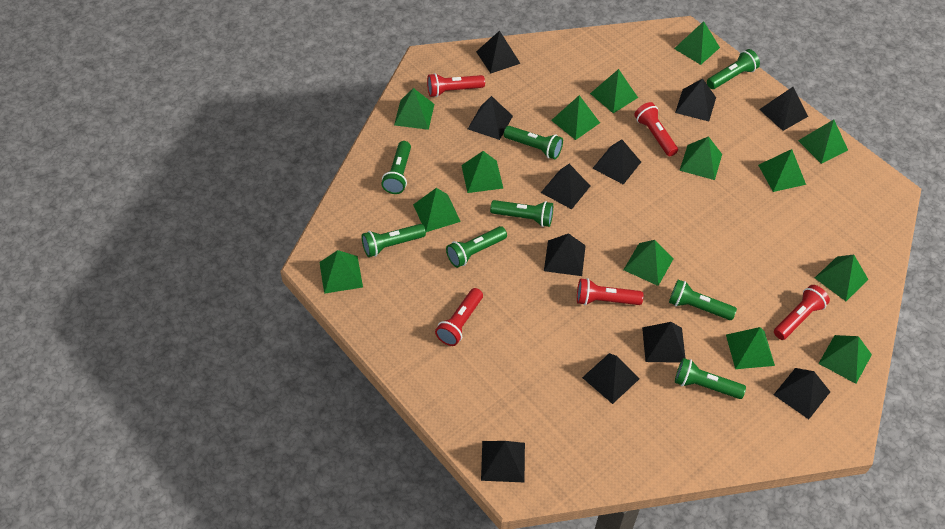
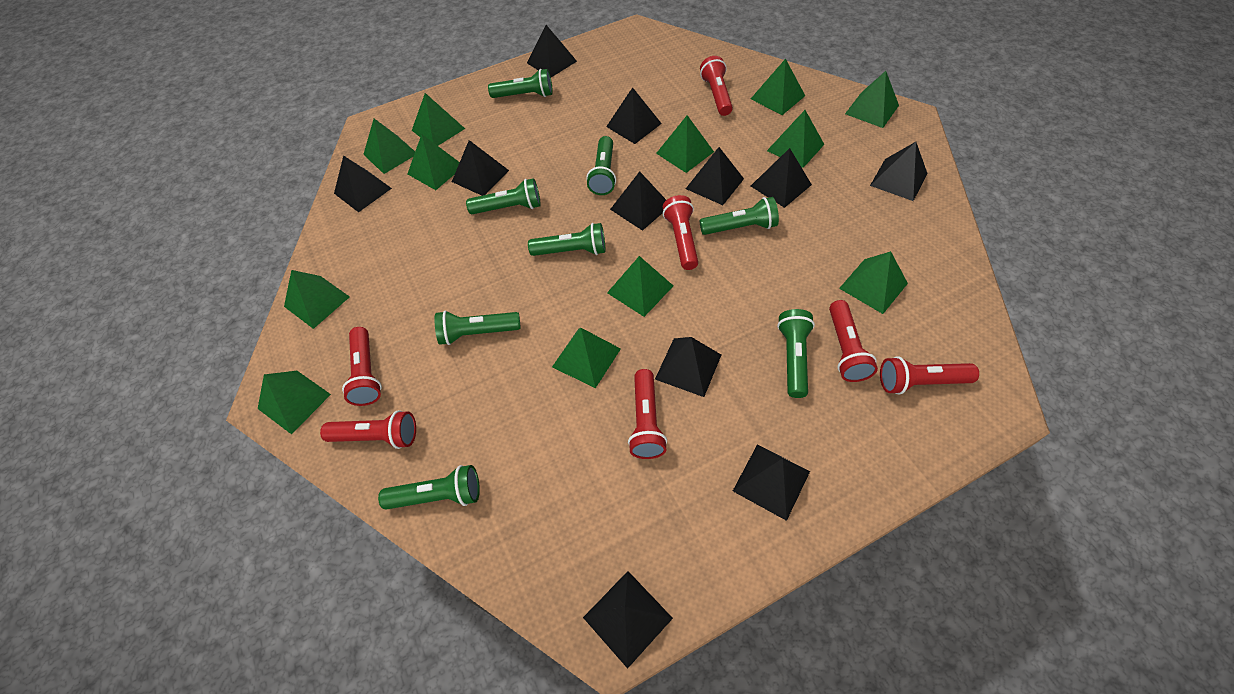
green pyramid: [319,250,363,294] [394,88,434,130] [413,188,461,232] [461,151,504,193] [551,95,600,140] [590,69,638,113] [623,240,674,286] [674,21,720,65] [679,136,722,180] [726,327,775,369] [758,149,806,192] [798,120,848,164] [815,254,869,301] [818,335,872,384] = 14 -> [258,371,331,435] [284,270,350,329] [363,119,415,174] [407,134,460,190] [412,93,465,146] [552,328,621,388] [607,256,673,317] [656,115,714,173] [751,59,805,115] [767,110,825,168] [839,251,908,314] [845,71,899,128] = 12
red flashlight: [427,73,485,97] [435,288,483,346] [577,278,643,305] [634,102,678,156] [774,285,830,340] = 5 -> [320,410,416,449] [342,327,382,406] [628,369,667,459] [663,195,698,270] [700,56,733,116] [829,300,878,382] [880,356,979,395] = 7

